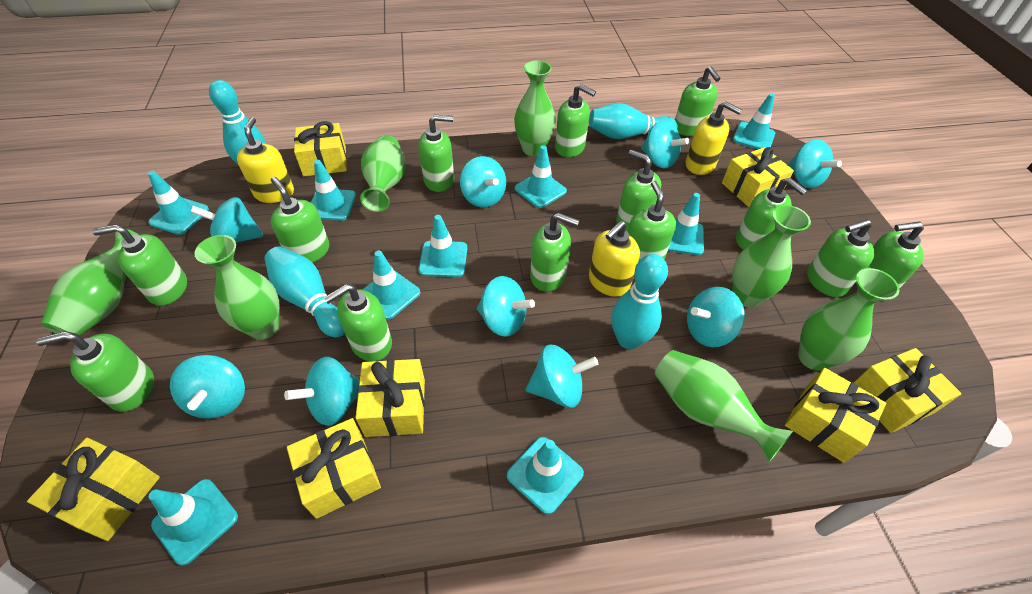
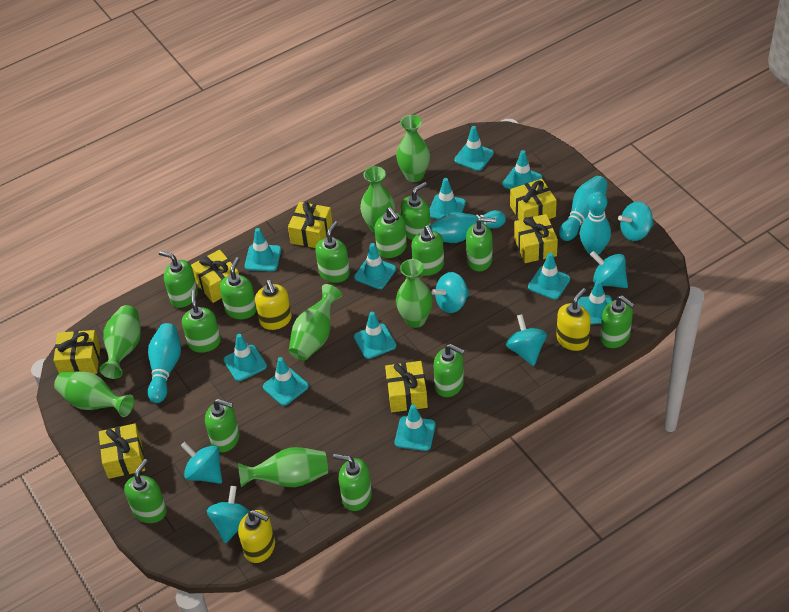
turquoise spinning top: [170,355,245,419] [191,197,264,243] [284,357,360,426] [460,156,506,208] [477,276,535,337] [526,345,598,408] [641,120,689,169] [687,287,745,347] [788,139,842,188] = 9 -> [181,442,222,484] [207,486,249,543] [432,272,470,313] [506,314,547,366] [590,251,628,288] [618,201,654,241] = 6
turquoise traffic cone: [148,171,209,235] [149,479,238,566] [311,160,356,221] [362,251,420,320] [419,215,467,277] [507,437,584,514] [515,145,567,208] [668,193,704,255] [733,93,775,149] = 9 -> [224,334,267,381] [245,228,281,271] [263,357,309,406] [354,243,396,289] [354,312,396,359] [395,405,436,451] [430,178,466,219] [454,126,494,171] [502,150,542,189] [528,252,570,300] [577,280,612,325] = 11

